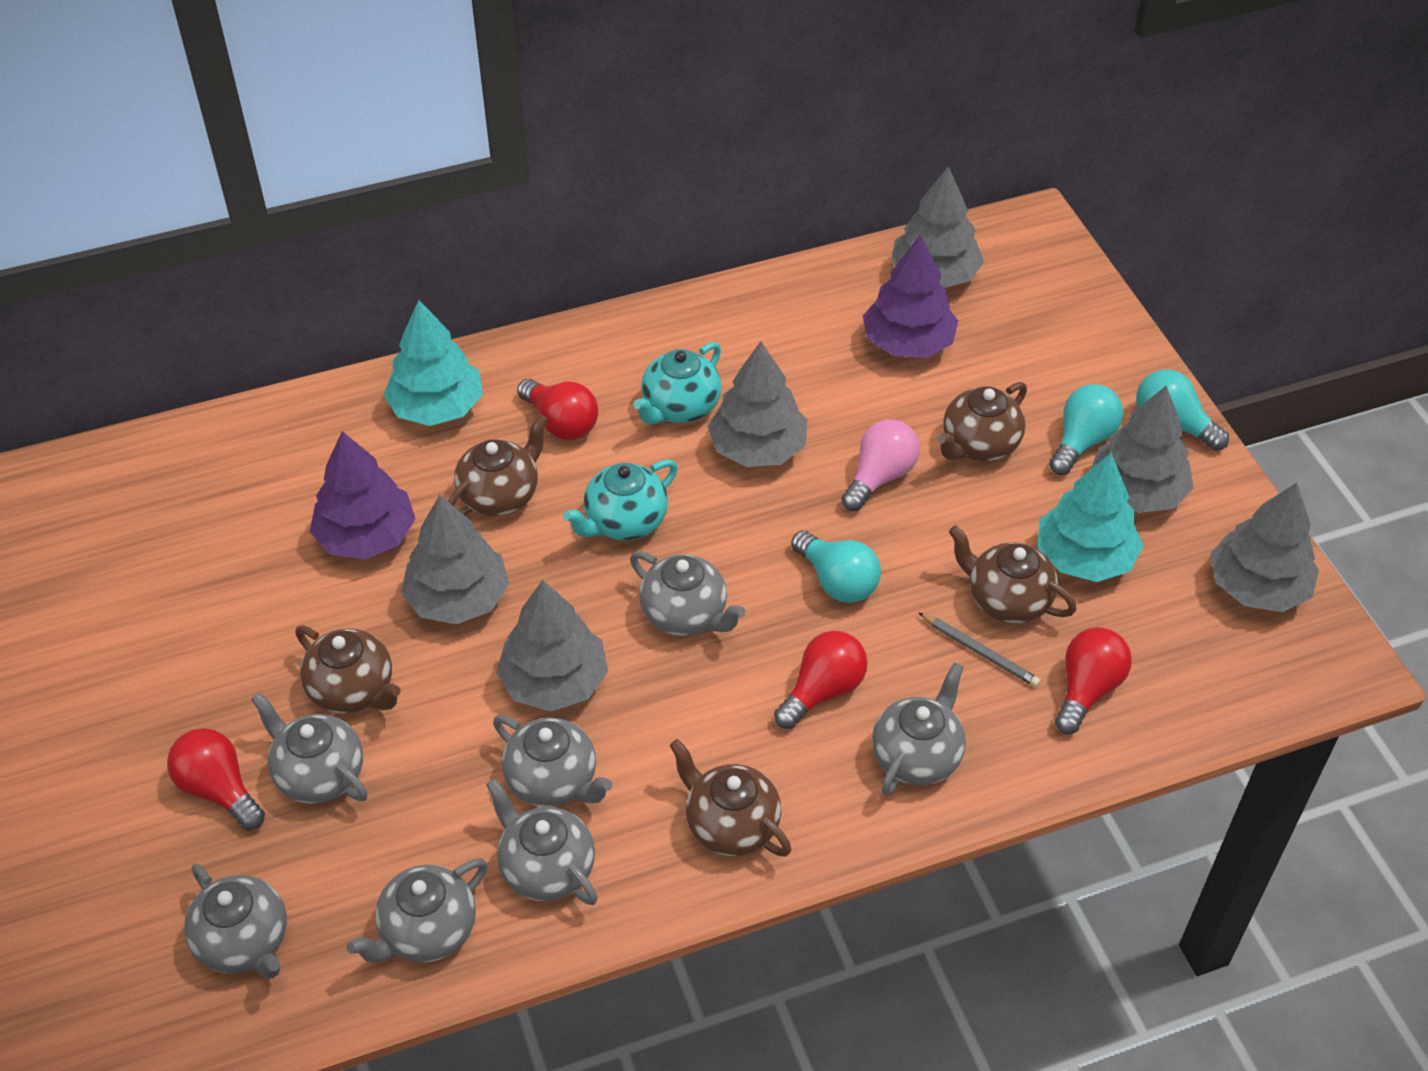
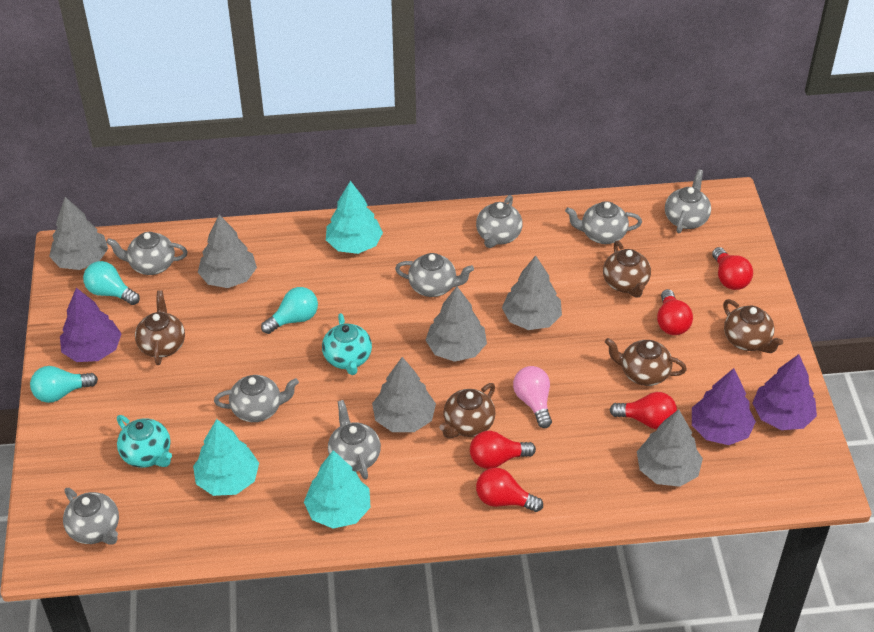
grey pencil: [918,612,1041,687] = 1 -> none = 0
grey teapot: [184,864,287,979] [251,692,368,804] [347,859,488,963] [486,778,598,905] [493,715,613,807] [630,551,746,636] [872,662,966,795] = 7 -> [63,488,119,545] [106,232,188,275] [214,375,299,422] [328,400,381,480] [395,253,474,297] [476,195,523,248] [565,201,642,244] [665,169,711,233] = 8
purple tree: [310,431,416,560] [863,235,958,358] = 2 -> [60,288,121,362] [692,368,756,445] [752,354,817,430] = 3
red light bulb: [167,728,265,830] [517,379,598,440] [774,631,867,729] [1055,627,1132,734] = 4 -> [470,431,536,469] [476,467,543,512] [610,392,677,429] [657,289,693,335] [712,247,753,290] = 5
turquoise tree: [383,300,483,426] [1038,453,1143,582] = 2 -> [193,419,259,496] [304,450,371,529] [326,181,383,254] = 3

